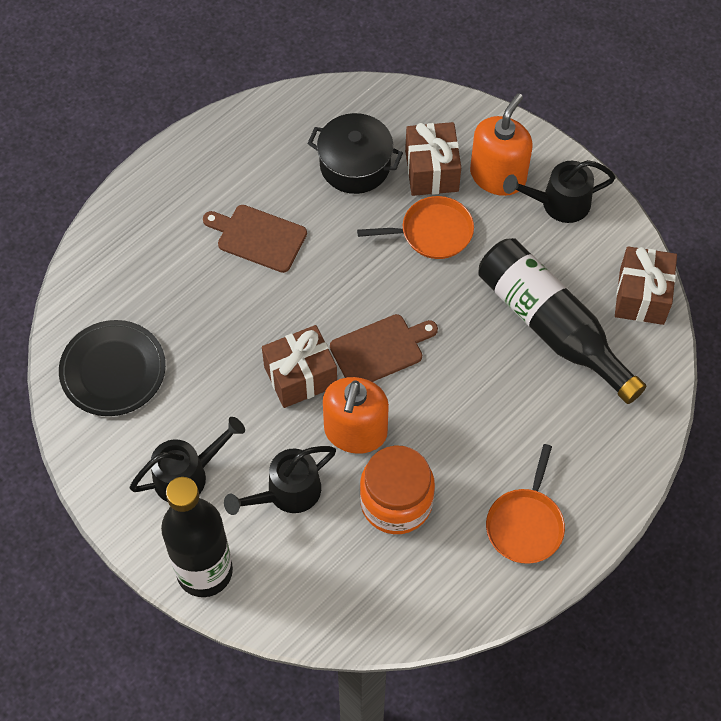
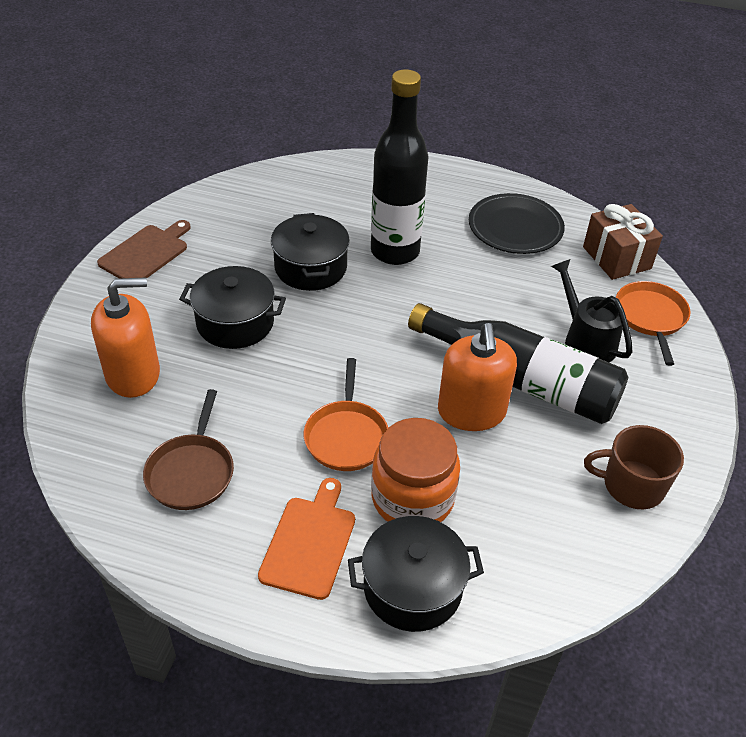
black pot: [307,113,403,194] = 1 -> [179,266,286,349] [271,213,350,291] [348,516,484,632] = 3
black watering can: [130,417,245,502] [224,446,336,515] [503,160,616,223] = 3 -> [551,259,633,362] = 1
brown cutting board: [203,205,307,273] [330,314,438,382] = 2 -> [97,220,191,278] = 1
brown gift: [262,325,337,408] [405,122,461,196] [615,246,677,325] = 3 -> [583,204,663,280] = 1
brown mug: none = 0 -> [584,425,684,509] = 1
brown pan: none = 0 -> [143,389,234,510] = 1
orange cutting board: none = 0 -> [258,478,355,600] = 1

